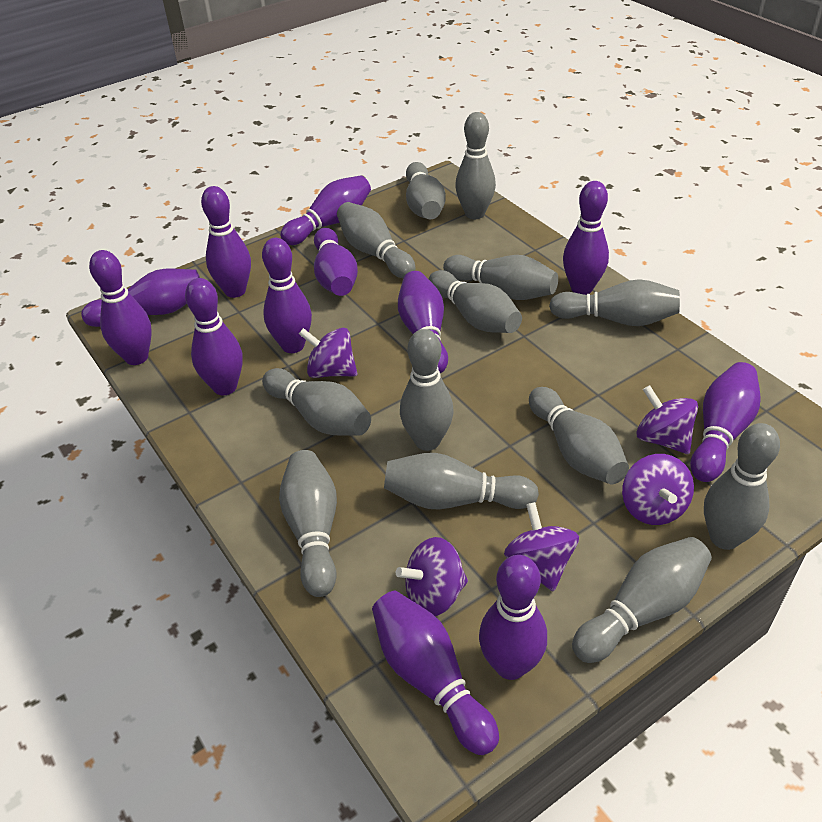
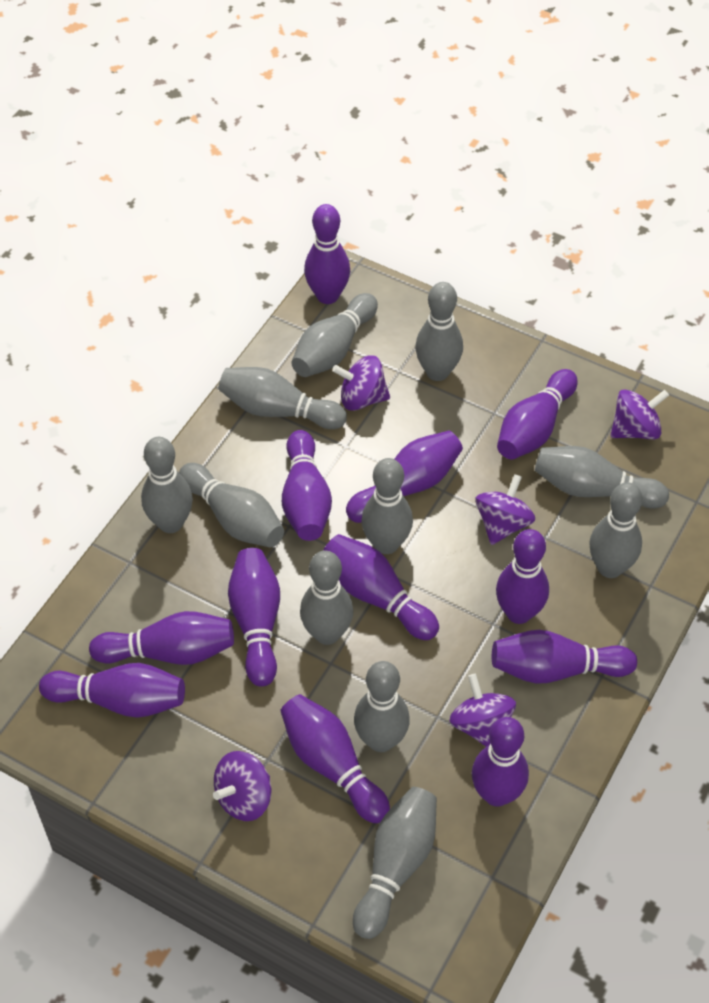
grey bowling pin: [262,368,371,436] [279,450,337,597] [337,202,415,278] [384,453,539,509] [400,329,453,451] [406,162,446,219] [429,270,522,333] [443,255,558,300] [455,112,496,219] [529,387,629,484] [549,279,680,326] [572,537,712,663] [704,423,780,550] = 13 -> [141,437,193,533] [179,463,284,548] [218,367,347,429] [291,293,378,377] [300,551,353,645] [353,787,437,939] [354,661,410,752] [361,458,413,554] [415,282,463,381] [534,446,669,508] [589,483,643,578] = 11

